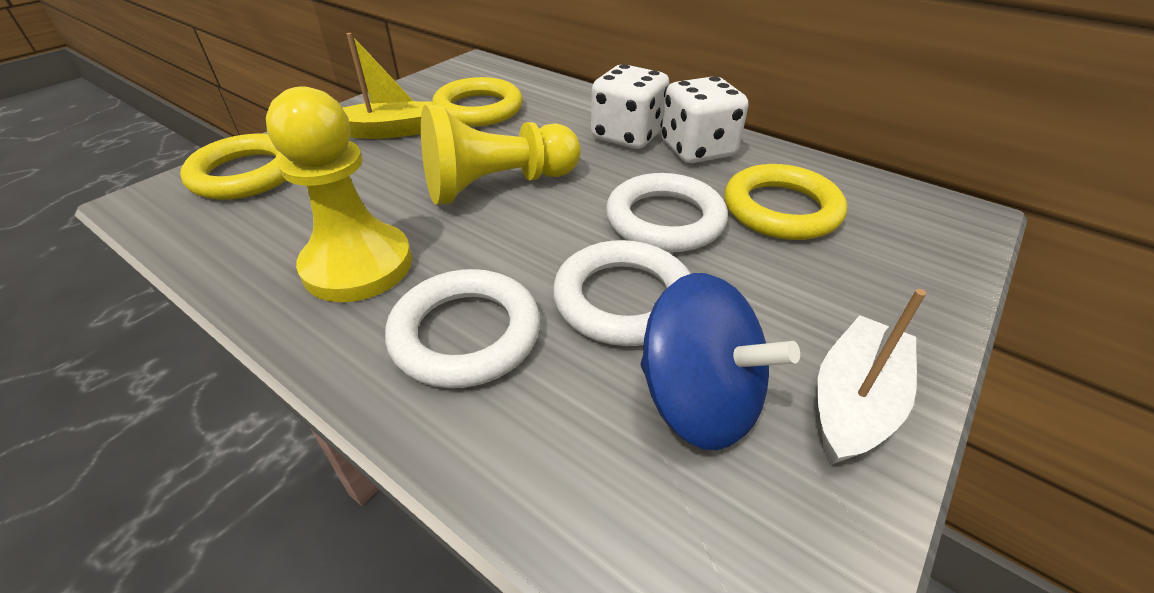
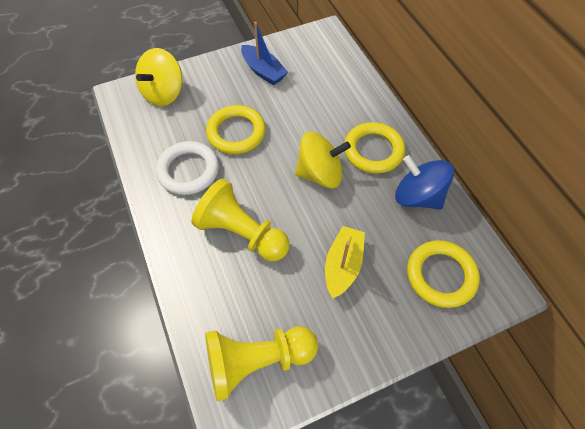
blue boat: none = 0 -> [241,22,288,85] = 1
white boat: [817,289,926,465] = 1 -> none = 0
white dice: [591,64,669,149] [661,76,749,163] = 2 -> none = 0
white ring: [385,269,540,388] [553,240,691,346] [606,173,728,252] = 3 -> [156,141,219,195] = 1
yellow spinning top: none = 0 -> [135,48,182,106] [295,132,351,188] = 2

